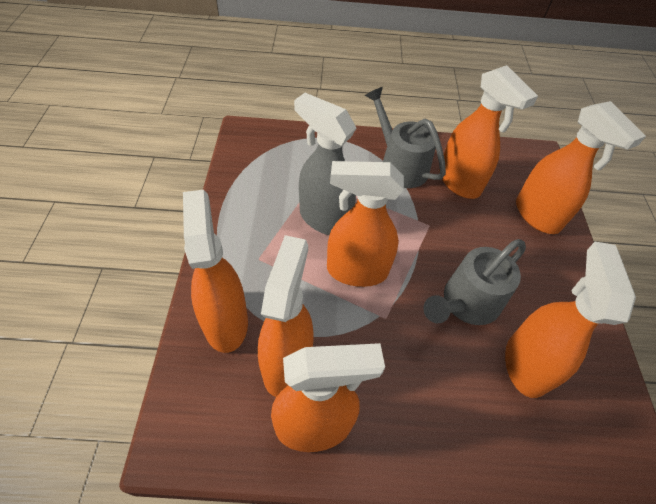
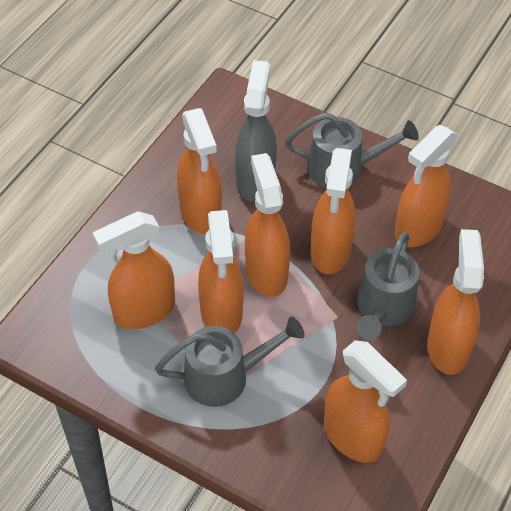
grey watering can: [365,87,446,188] [424,239,526,325] = 2 -> [155,316,305,407] [285,113,419,188] [357,232,419,340] = 3
orange spray bottle: [183,190,248,353] [258,235,313,397] [271,343,385,452] [327,161,404,287] [439,65,538,199] [505,242,636,398] [516,101,646,234] = 7 -> [93,211,175,329] [177,108,222,234] [198,210,244,333] [245,153,290,297] [310,148,356,274] [324,340,407,463] [394,125,458,247] [427,229,484,375] = 8

